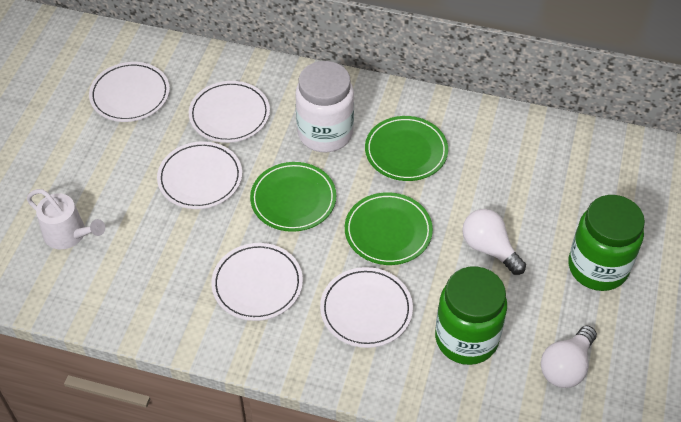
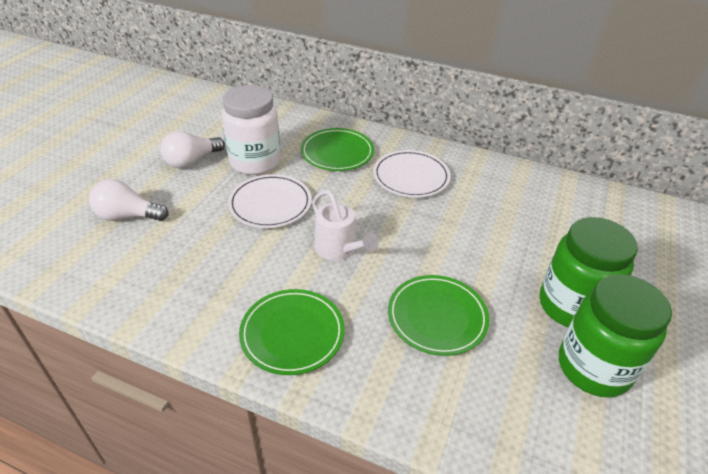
white plate: [89,62,170,122] [157,141,242,209] [189,81,270,143] [211,243,303,321] [320,267,413,348] = 5 -> [228,174,312,228] [373,150,451,198] = 2

